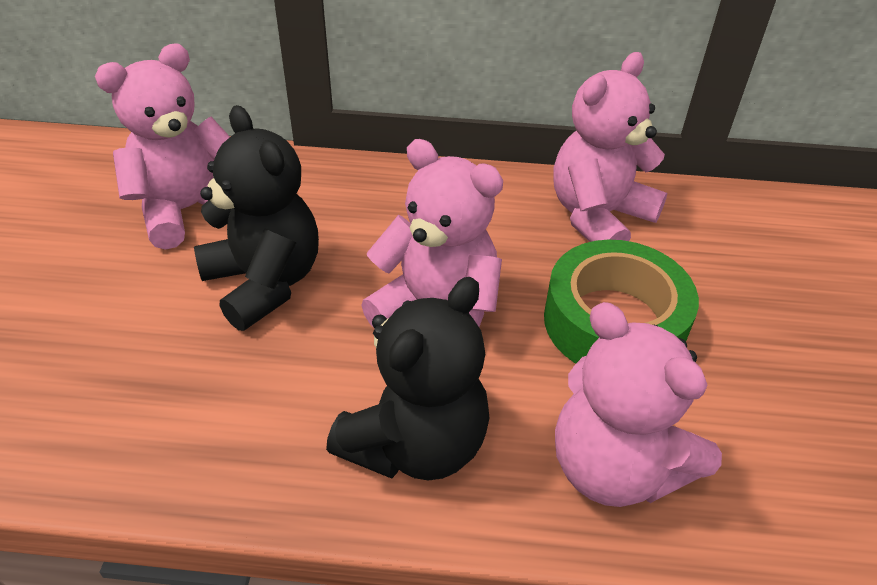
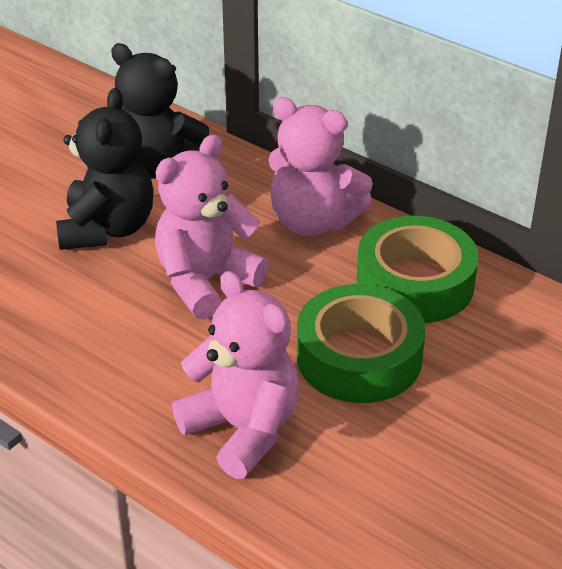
green tape: [544,240,699,364] = 1 -> [297,284,426,403] [357,216,479,323] = 2
pink teddy bear: [95,44,230,250] [361,139,503,329] [553,52,667,242] [555,302,722,507] = 4 -> [155,135,269,319] [172,271,299,479] [268,97,373,236] = 3

